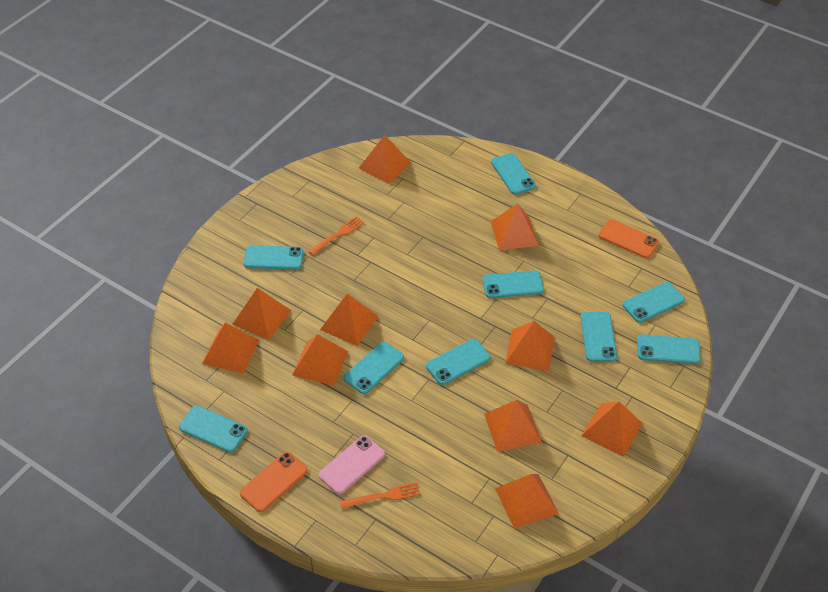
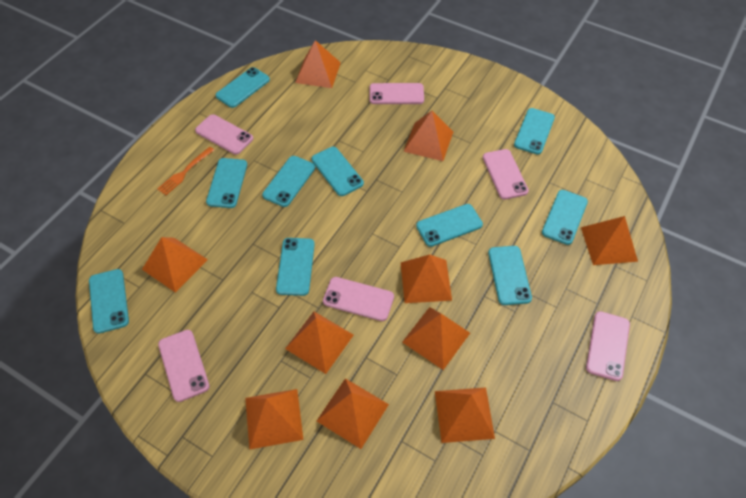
orange fork: [308,216,364,255] [339,482,421,509] = 2 -> [157,147,214,195] = 1
orange phone: [240,452,308,512] [599,219,659,258] = 2 -> none = 0
pink phone: [319,436,385,494] = 1 -> [158,330,210,402] [195,114,253,155] [323,277,394,321] [370,83,424,104] [483,149,529,199] [586,311,630,381] = 6
turquoise phone: [179,405,248,453] [244,245,304,270] [344,342,404,394] [426,339,491,385] [482,270,544,298] [491,153,536,195] [580,312,617,362] [623,282,685,323] [637,334,701,364] = 9 -> [89,269,129,334] [206,158,247,208] [215,67,270,108] [262,156,315,207] [276,238,315,296] [311,147,364,196] [416,204,483,247] [488,246,532,305] [514,108,555,155] [542,190,588,245] = 10

